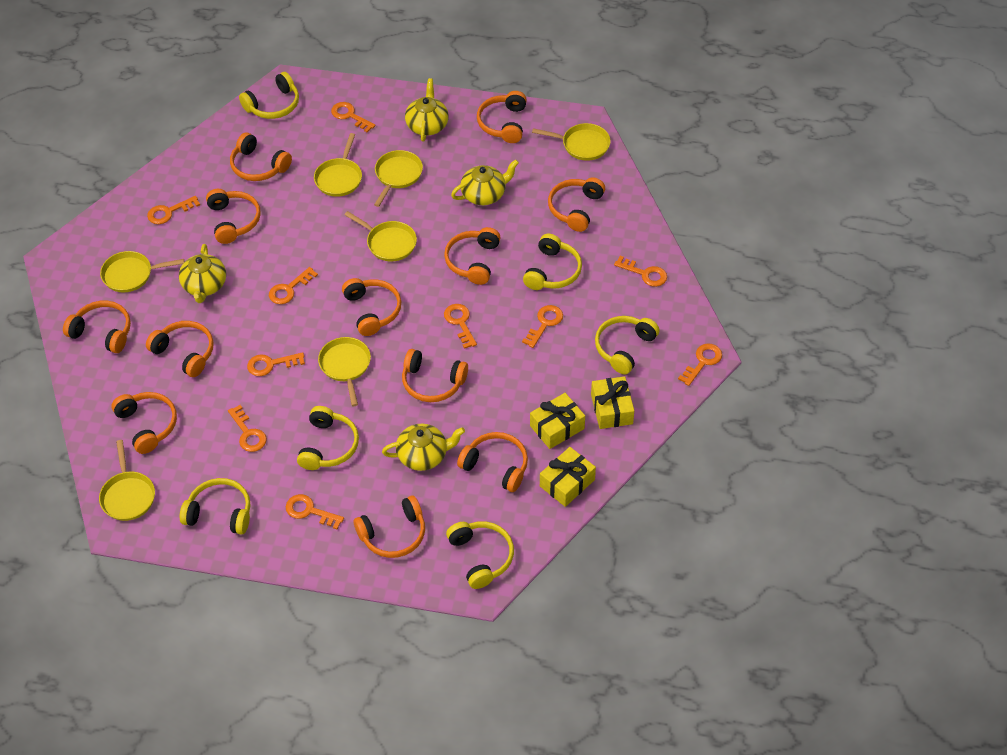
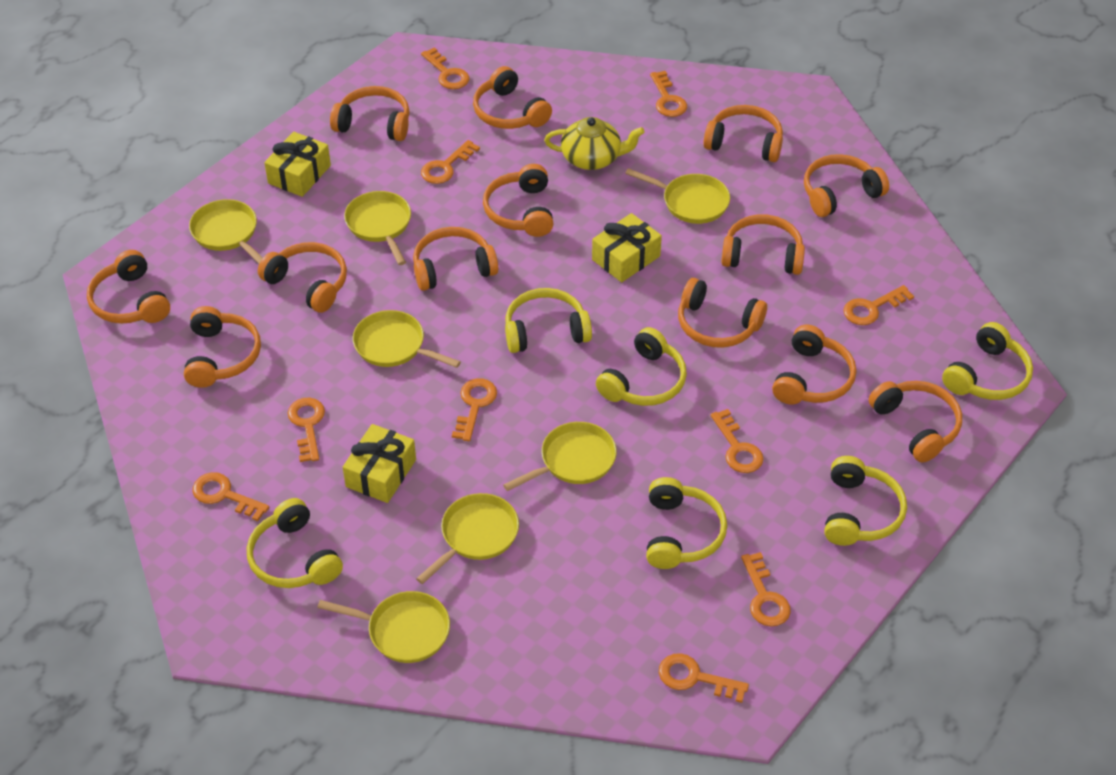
orange headphones: [63,301,131,353] [111,392,177,454] [146,321,214,377] [206,189,261,244] [230,132,292,181] [342,278,401,336] [354,496,425,558] [402,349,468,402] [444,227,501,285] [457,432,528,492] [477,91,527,143] [548,177,605,232] = 12 -> [87,250,170,324] [184,306,261,388] [258,242,347,313] [330,86,410,141] [413,227,498,291] [473,66,552,129] [483,164,553,237] [678,278,767,348] [703,105,783,162] [721,214,805,275] [772,325,856,404] [804,154,889,217] [869,381,962,463] = 13
yellow teapot: [179,244,226,303] [382,424,465,471] [405,78,449,142] [451,160,519,205] = 4 -> [544,117,645,170] = 1

